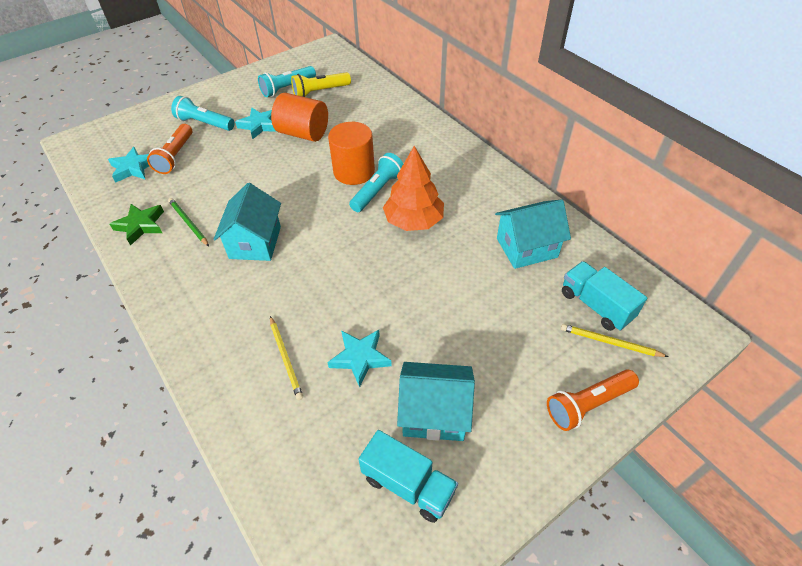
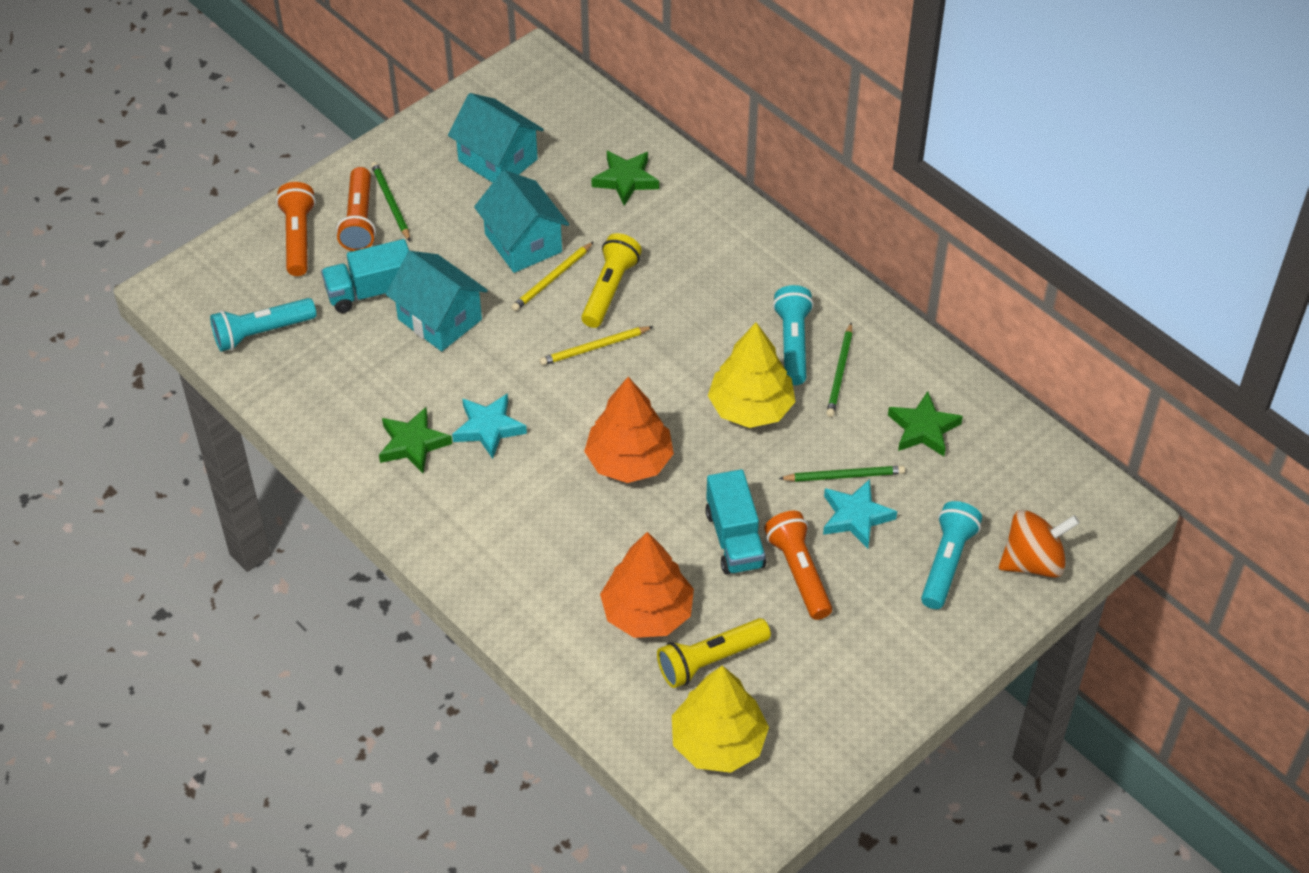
green pencil: [168,198,209,246] = 1 -> [371,162,410,241] [779,466,905,482] [826,323,852,417] = 3
green star: [110,204,164,246] = 1 -> [379,407,452,473] [591,151,659,206] [888,391,963,456] = 3
orange cylinder: [271,93,328,142] [328,122,375,185] = 2 -> none = 0
orange flashlight: [147,124,192,174] [547,369,639,431] = 2 -> [276,182,316,276] [336,167,376,251] [764,511,832,620] = 3
orange spinning top: none = 0 -> [999,510,1080,578] = 1
orange tree: [383,146,444,231] = 1 -> [584,377,674,483] [600,532,694,638] = 2
turquoise star: [108,147,149,183] [235,107,277,139] [327,330,392,387] = 3 -> [452,393,527,459] [823,479,897,549] = 2
yellow flashlight: [291,72,351,97] = 1 -> [581,233,642,328] [657,618,771,688] = 2
yellow tree: none = 0 -> [672,665,769,773] [708,322,795,428] = 2

